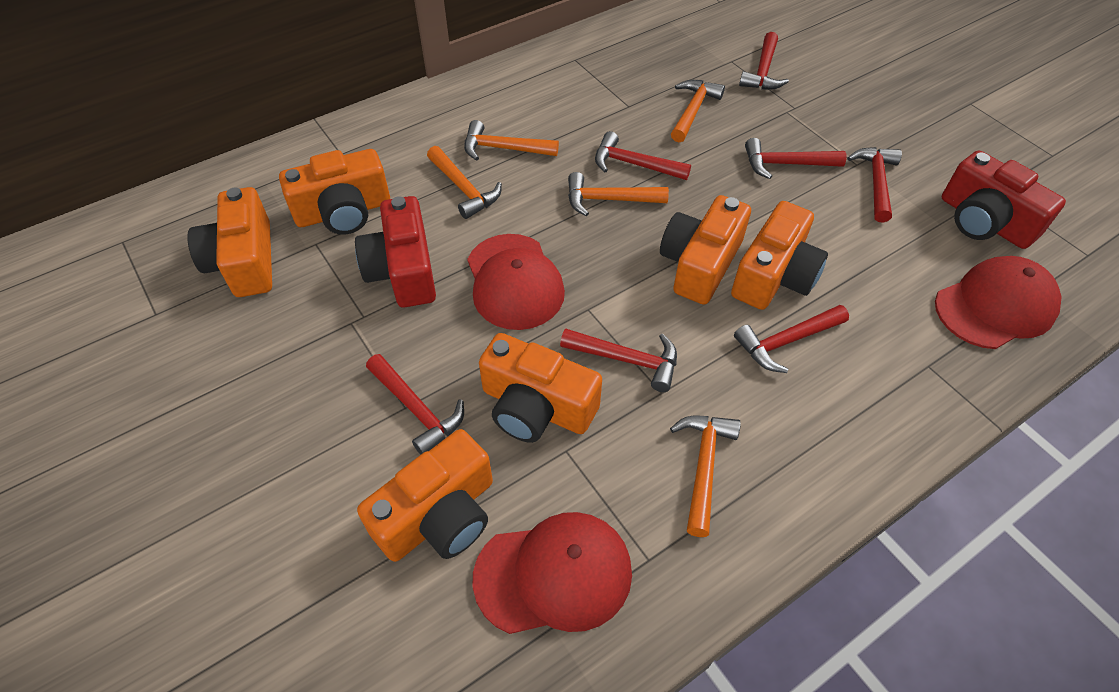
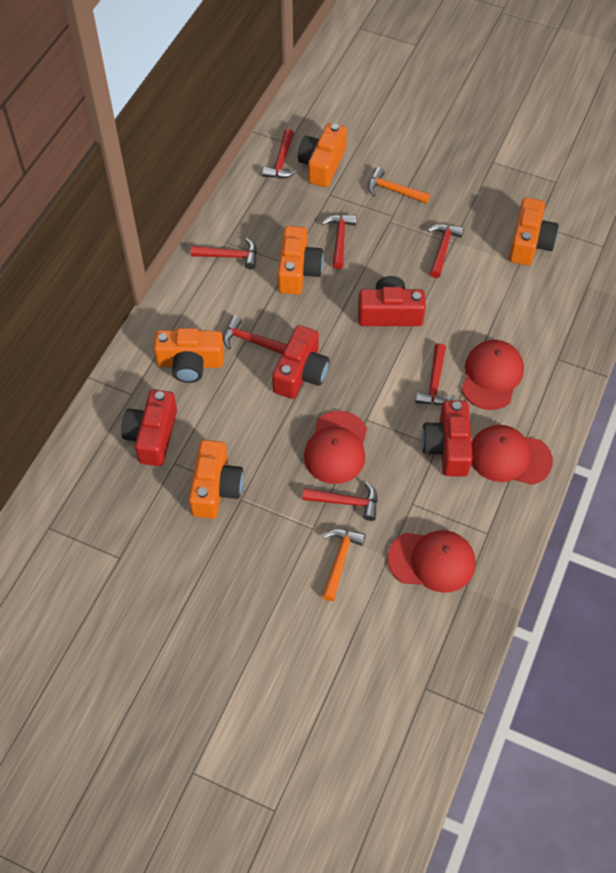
orange camera: [187,187,272,297] [279,149,390,235] [357,429,493,562] [479,333,602,443] [660,195,751,305] [731,201,828,310] = 6 -> [154,328,224,383] [189,440,244,519] [278,226,324,295] [298,123,347,187] [509,197,559,265] = 5
orange hammer: [427,146,502,219] [464,120,559,161] [568,172,669,216] [670,416,741,537] [671,80,725,142] = 5 -> [322,529,366,601] [368,167,430,204] = 2
red camera: [355,196,436,307] [942,150,1066,249] = 2 -> [121,390,177,466] [272,325,330,399] [358,276,426,326] [421,400,473,476] = 4
red cap: [467,234,565,330] [472,512,632,634] [935,256,1062,349] = 3 -> [304,411,367,484] [387,530,476,593] [461,340,524,410] [471,425,553,485] = 4

